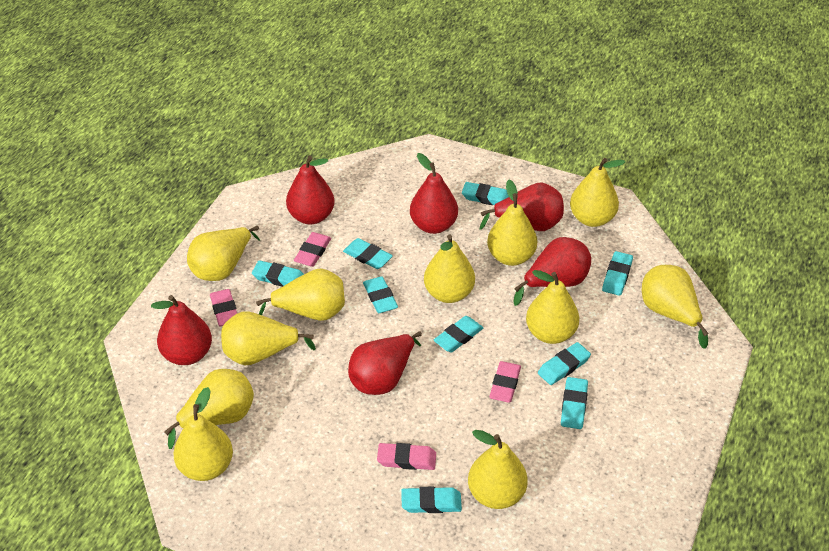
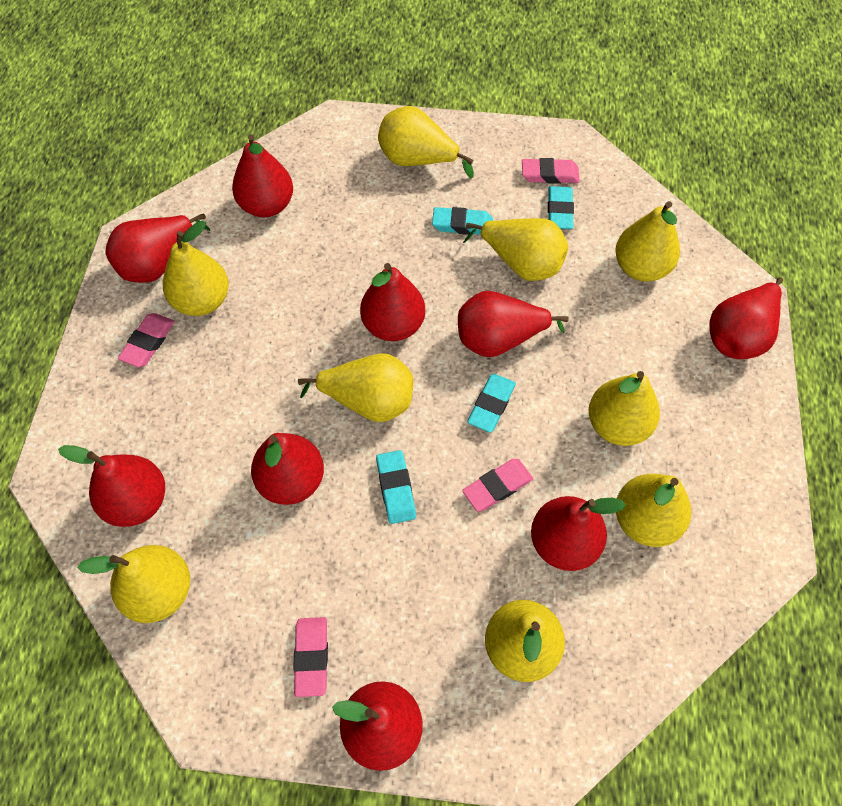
red pear: [151,295,212,365] [286,156,335,224] [348,331,422,395] [410,153,458,234] [480,182,564,231] [513,237,591,306] = 6 -> [58,445,165,527] [105,213,210,283] [232,134,293,217] [251,433,324,505] [332,681,423,771] [360,263,425,341] [458,291,569,357] [531,496,626,571] [709,277,783,359] = 9
turquoise eraser: [252,260,304,287] [343,238,393,269] [363,276,398,313] [401,487,462,513] [434,316,483,353] [462,182,509,205] [538,342,591,385] [561,377,588,429] [602,251,633,296] = 9 -> [376,450,416,524] [432,207,493,235] [468,374,516,433] [548,186,574,229] = 4
yellow pear: [164,369,254,449] [173,387,233,481] [187,226,260,281] [221,311,316,365] [256,268,345,321] [424,235,475,303] [468,430,528,509] [487,180,537,266] [526,270,579,344] [570,158,625,227] [642,265,709,349] = 11 -> [77,545,190,623] [163,221,229,316] [298,353,413,422] [378,106,474,178] [463,218,568,281] [485,600,565,682] [589,371,660,446] [615,201,680,282] [616,474,691,547] = 9

